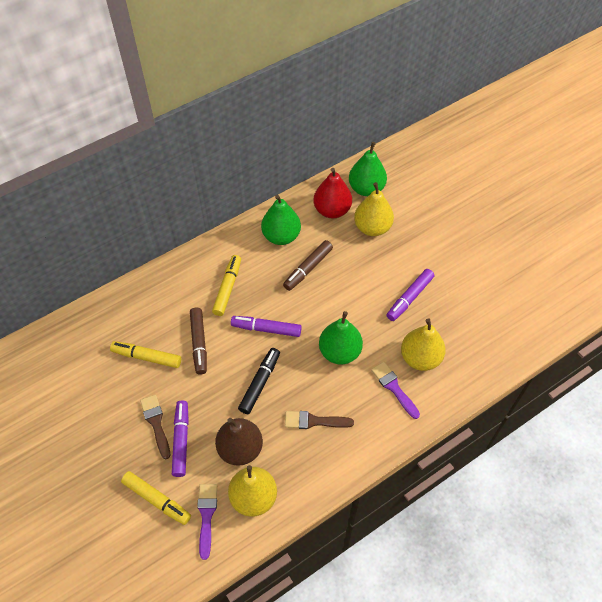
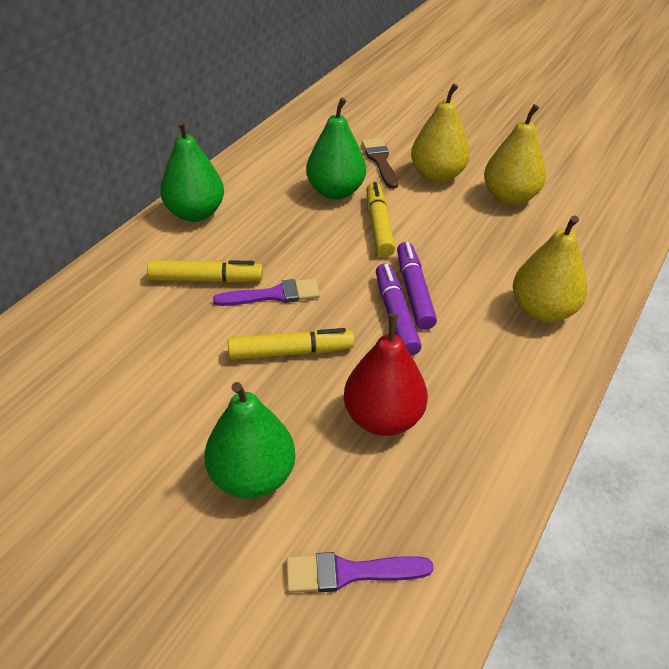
black marker: [238,348,280,414] = 1 -> none = 0
brown brush: [140,394,170,459] [285,411,354,429] = 2 -> [362,138,398,189] = 1
brown marker: [190,308,207,374] [283,240,333,291] = 2 -> none = 0
brown pear: [215,418,263,466] = 1 -> none = 0
purple marker: [172,401,189,477] [231,316,302,337] [387,269,434,321] = 3 -> [376,263,422,356] [397,242,437,330] = 2

